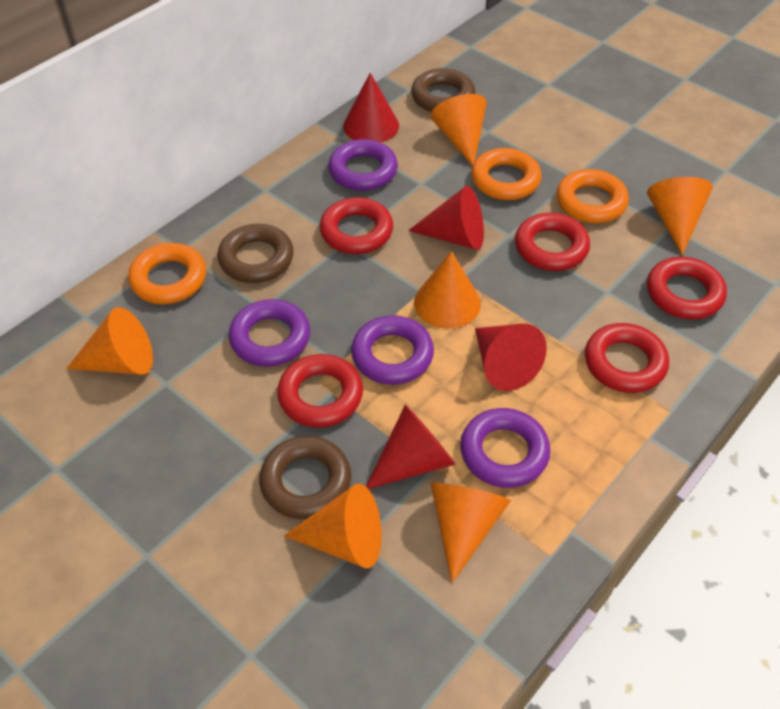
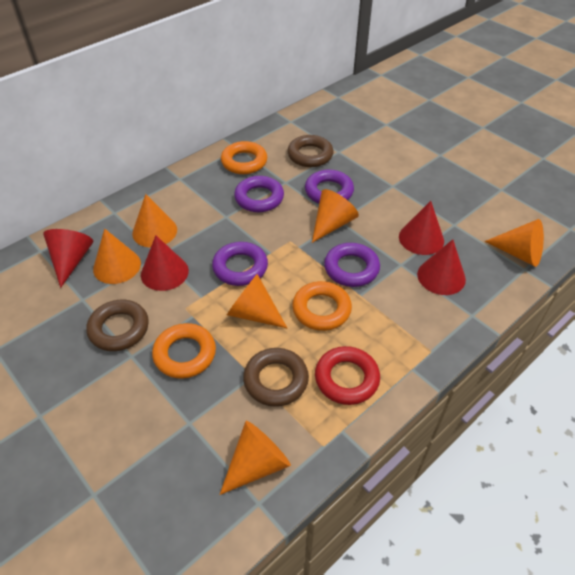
red ring: [277,354,363,428] [320,197,393,254] [515,213,590,271] [585,323,669,393] [647,257,727,319] = 5 -> [315,346,380,405] = 1

